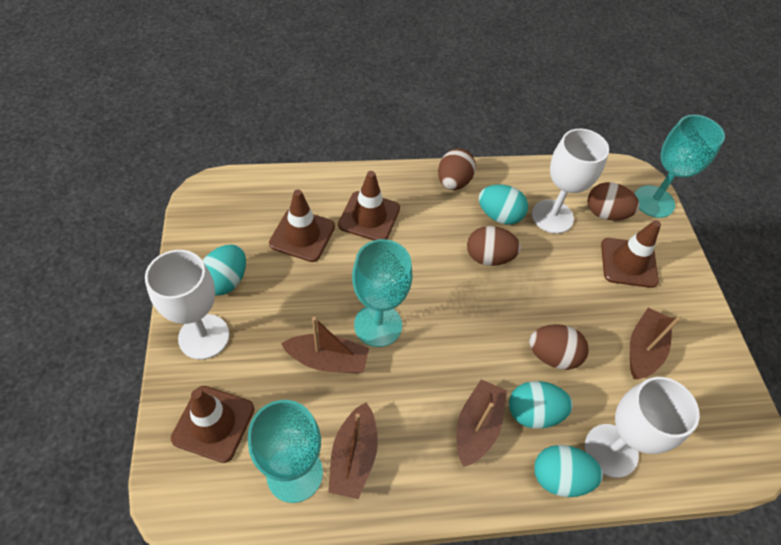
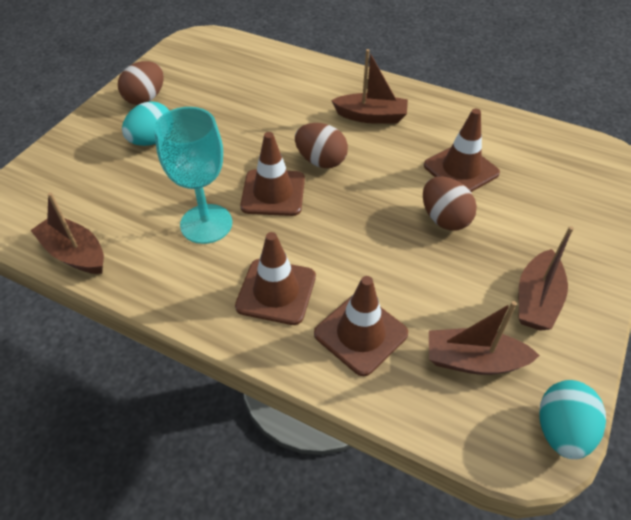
brown egg: [438,148,476,190] [467,226,521,266] [529,324,589,370] [587,182,640,220] = 4 -> [118,61,164,105] [295,123,348,168] [423,177,477,231] = 3
turquoise egg: [202,244,246,296] [479,184,528,225] [509,381,573,429] [534,445,603,497] = 4 -> [122,102,169,146] [539,380,606,459] = 2
turquoise goblet: [248,400,323,503] [352,239,412,347] [635,115,725,218] = 3 -> [154,107,232,244] = 1
white goblet: [145,250,229,360] [532,129,609,234] [585,377,700,478] = 3 -> none = 0

